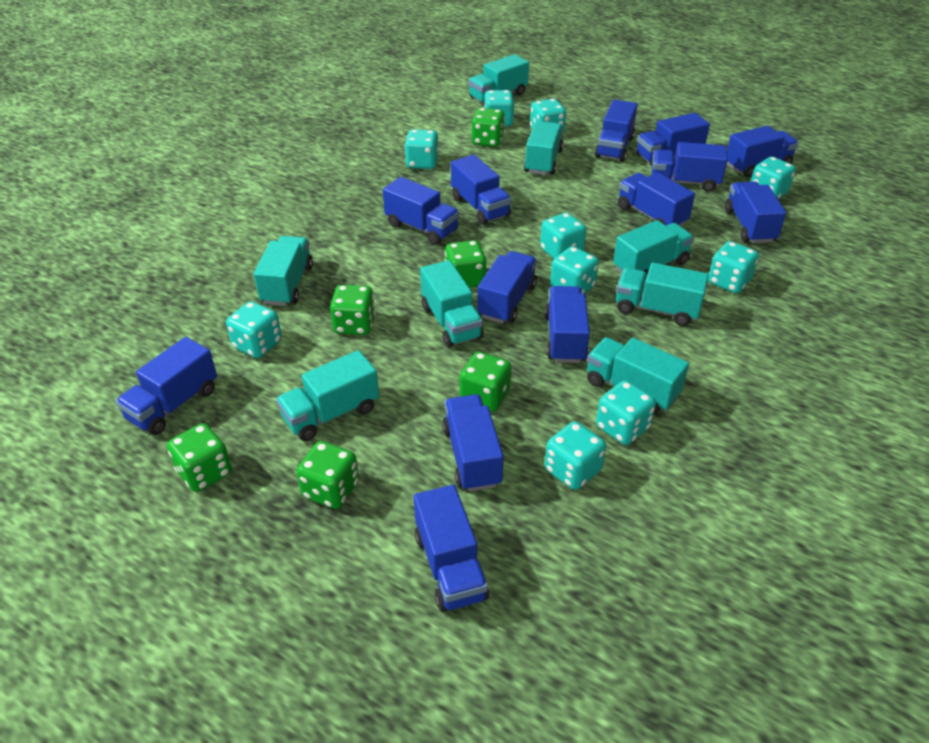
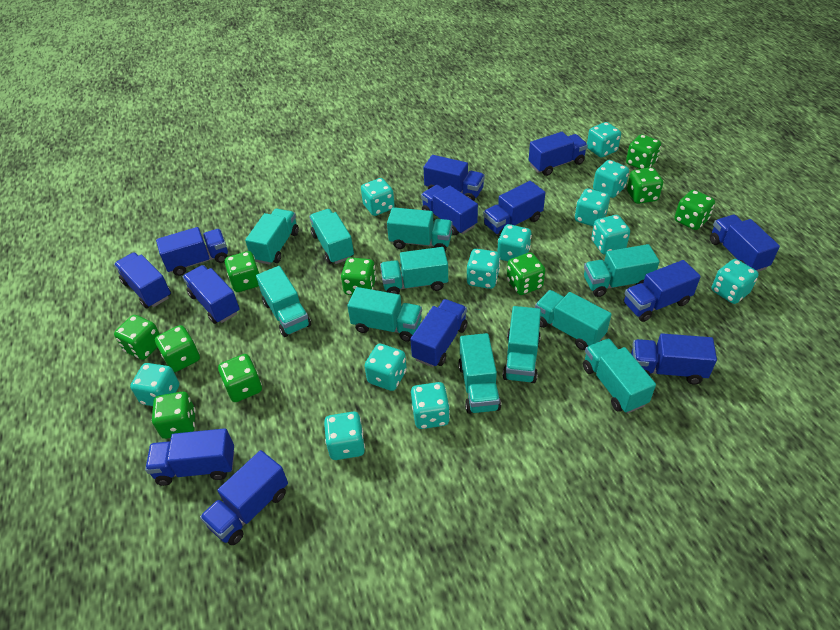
green dice: [167,423,232,492] [297,441,359,509] [330,285,375,335] [445,240,486,287] [460,352,512,412] [472,108,505,147] = 6 -> [114,315,160,360] [152,392,196,439] [155,325,200,372] [218,354,262,402] [225,251,259,292] [341,257,376,295] [507,252,545,295] [626,134,661,169] [627,167,663,204] [674,190,715,230] = 10
turquoise dice: [226,301,282,358] [405,129,438,169] [484,90,515,126] [530,98,566,134] [540,212,586,259] [545,421,606,490] [550,246,599,294] [596,380,656,445] [708,241,759,293] [751,157,796,199] = 10 -> [130,363,179,406] [324,412,365,460] [361,178,395,216] [365,343,407,391] [411,382,450,429] [467,249,500,289] [497,224,532,261] [575,188,610,226] [587,122,621,157] [591,215,630,255] [593,160,629,198] [712,259,759,304] = 12
turquoise truck: [254,236,313,306] [276,350,379,441] [420,260,483,347] [468,54,529,104] [524,121,564,175] [587,337,689,414] [613,220,694,281] [616,263,709,326] = 8 -> [245,209,299,265] [256,266,311,337] [309,209,354,264] [347,287,422,342] [380,247,448,294] [387,207,453,251] [458,333,501,414] [503,306,541,383] [535,290,612,350] [583,338,656,413] [584,244,660,297] = 11

